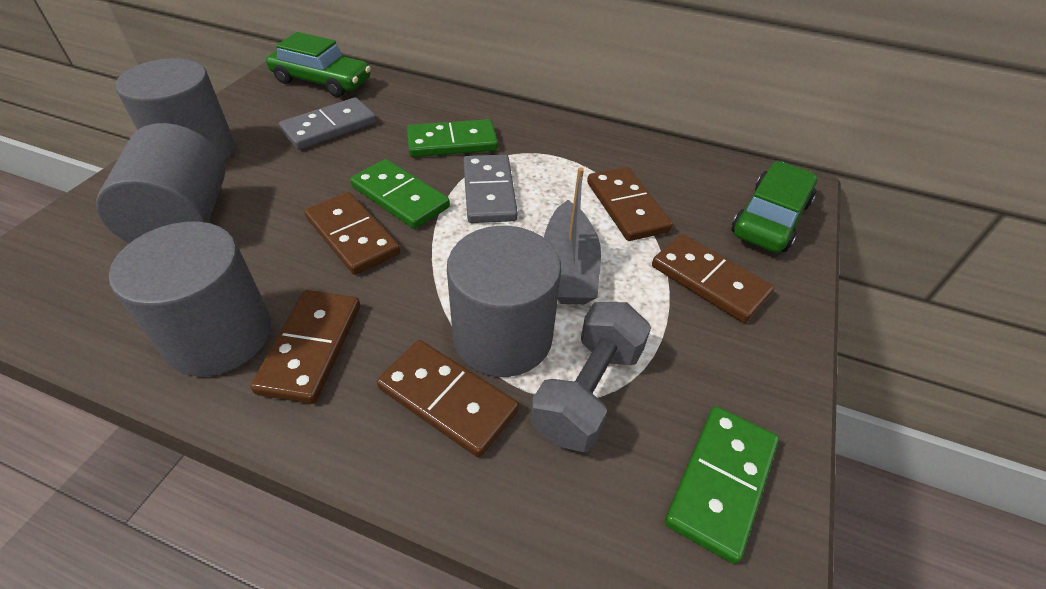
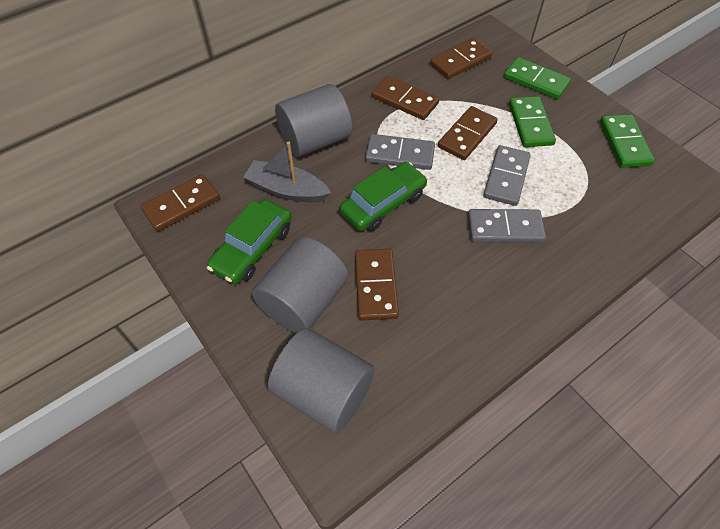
grey cylinder: [96,123,225,243] [109,222,271,376] [115,58,235,162] [447,226,561,377] = 4 -> [252,237,348,334] [268,328,375,434] [275,84,352,157] = 3
grey domino: [279,97,376,150] [463,155,518,223] = 2 -> [365,134,435,170] [468,209,546,242] [483,145,531,206] = 3
grey dumbbell: [531,302,651,452] = 1 -> none = 0

